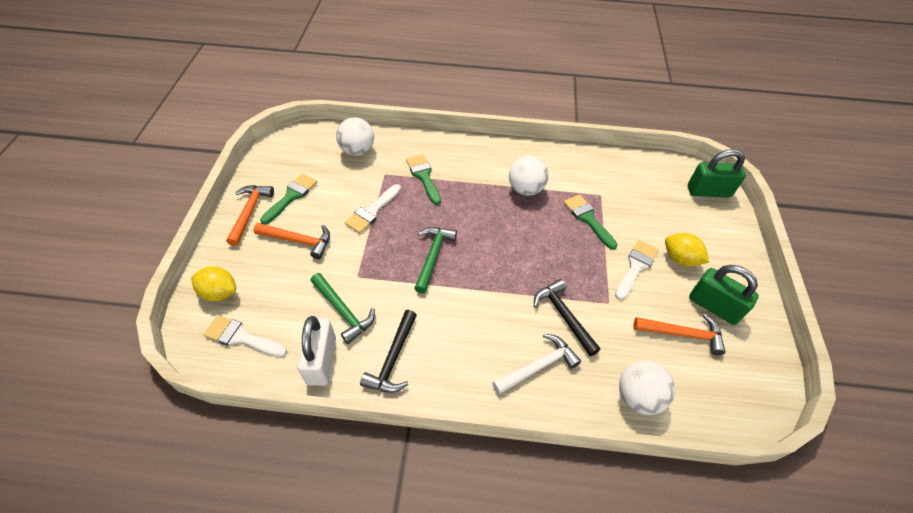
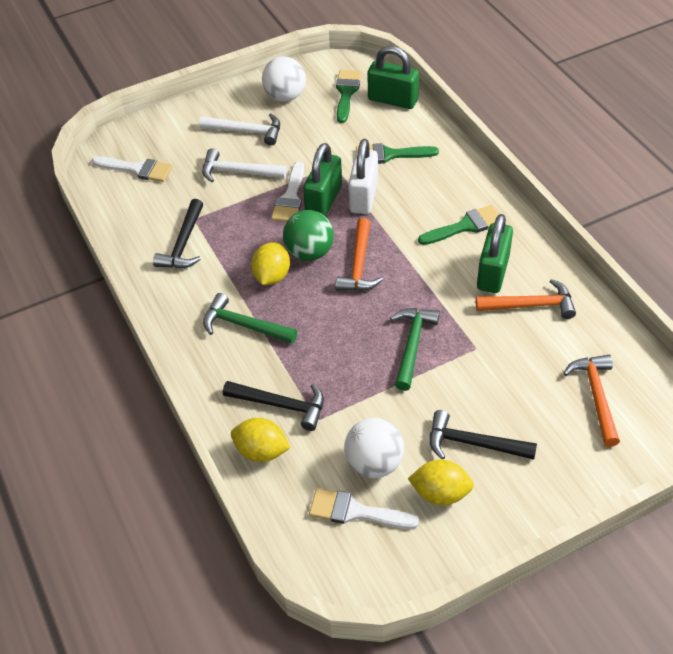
black hammer: [360,310,417,393] [534,279,601,356] = 2 -> [153,199,203,269] [223,381,324,431] [430,410,537,460] = 3
green ball: none = 0 -> [283,210,334,261] = 1
green padlock: [688,149,746,198] [689,265,759,325] = 2 -> [303,143,342,217] [367,46,419,109] [477,214,513,293] = 3
white ball: [336,117,374,156] [509,156,549,196] [619,361,675,415] = 3 -> [262,56,306,102] [344,418,404,478] = 2
white hammer: [492,334,581,394] = 1 -> [199,113,280,146] [202,148,287,182] = 2
yellow lemon: [191,266,236,301] [665,233,709,267] = 2 -> [231,418,290,462] [251,242,290,285] [408,459,474,505] = 3

